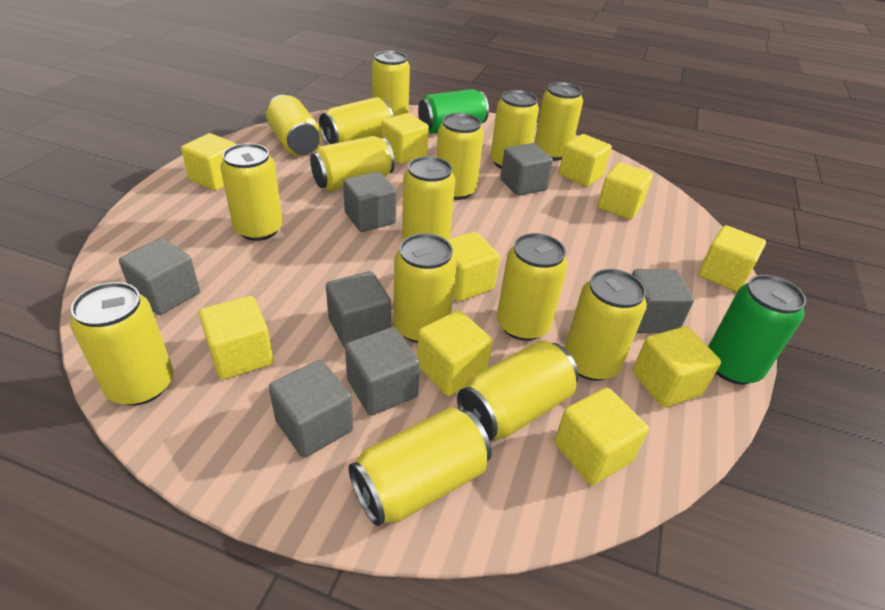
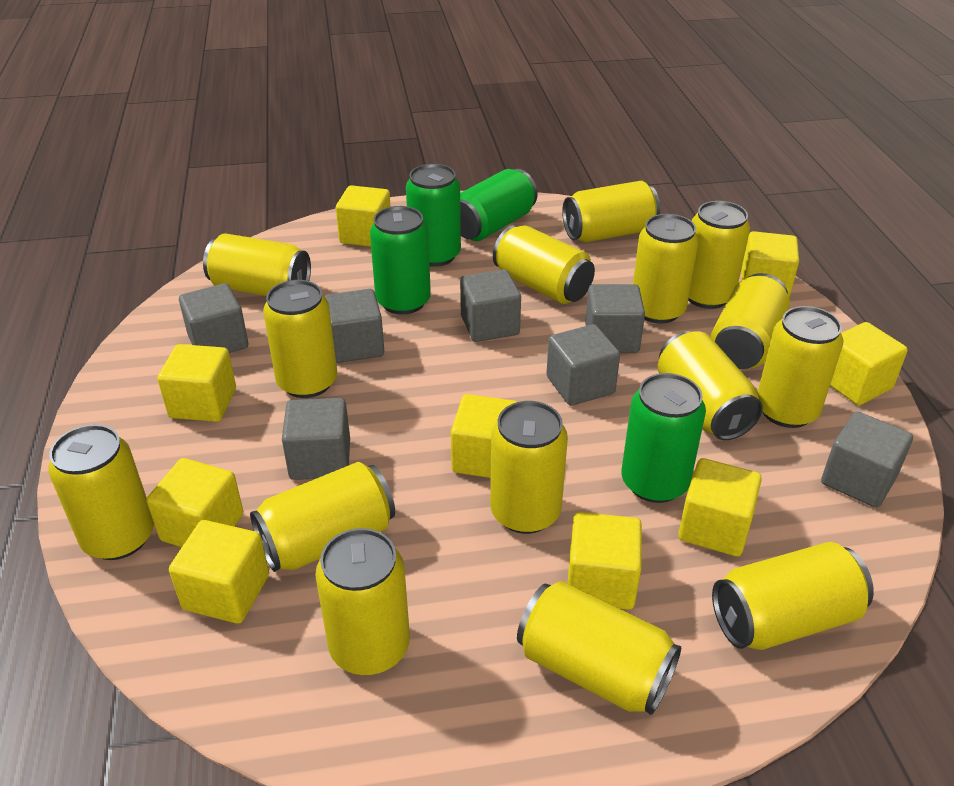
green can: [418,89,489,134] [708,275,806,384] = 2 -> [370,206,431,315] [406,164,461,267] [460,169,538,241] [621,373,706,503] = 4
yellow cube: [181,133,236,191] [199,296,273,380] [382,113,429,164] [417,310,493,396] [447,232,500,301] [554,388,649,485] [559,134,612,187] [598,163,653,220] [633,326,721,407] [698,225,766,292] = 10 -> [146,458,243,547] [157,344,236,422] [169,520,269,624] [336,185,391,247] [451,394,517,478] [568,512,642,610] [678,458,762,557] [741,231,799,297] [830,322,908,405] = 9

